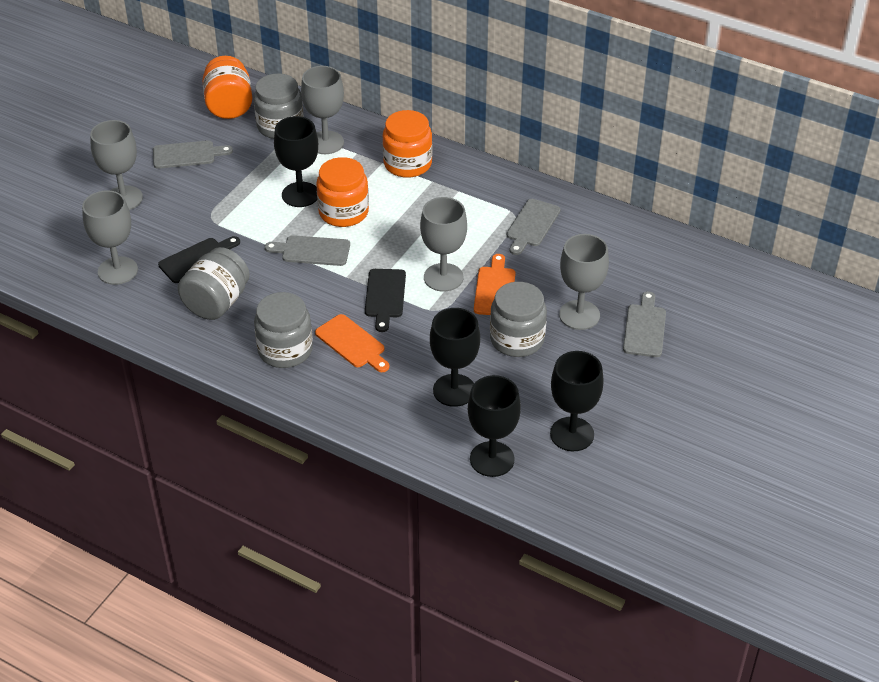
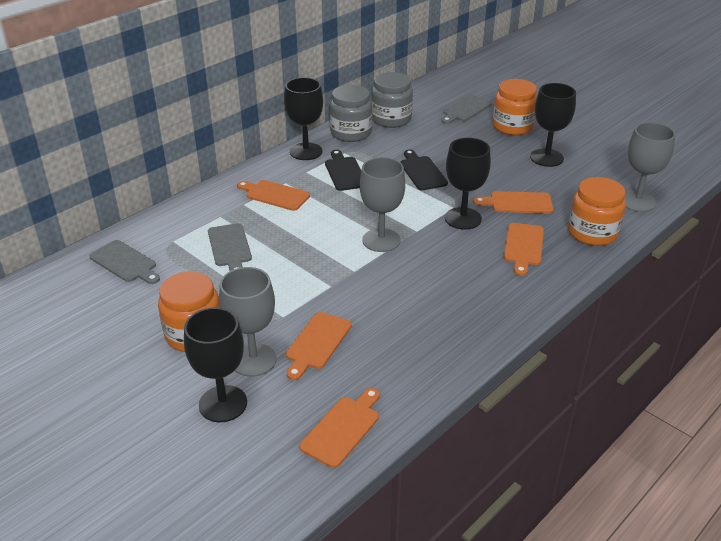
grey cutting board: [153,140,233,169] [265,235,350,266] [507,199,560,255] [623,291,666,357] = 4 -> [89,240,160,284] [208,223,252,271] [441,95,492,124] = 3
grey goblet: [82,190,138,285] [90,120,143,210] [301,66,344,154] [420,197,467,292] [559,234,609,330] = 5 -> [219,267,277,377] [360,157,405,252] [624,122,675,212] = 3
grey jar: [178,247,250,320] [254,74,304,139] [254,292,313,368] [490,282,547,357] = 4 -> [330,85,373,142] [371,72,413,128] = 2
orange cutting board: [315,314,390,372] [474,254,515,315] = 2 -> [237,180,310,211] [286,312,351,380] [300,388,380,468] [474,191,553,214] [504,223,544,276] = 5

